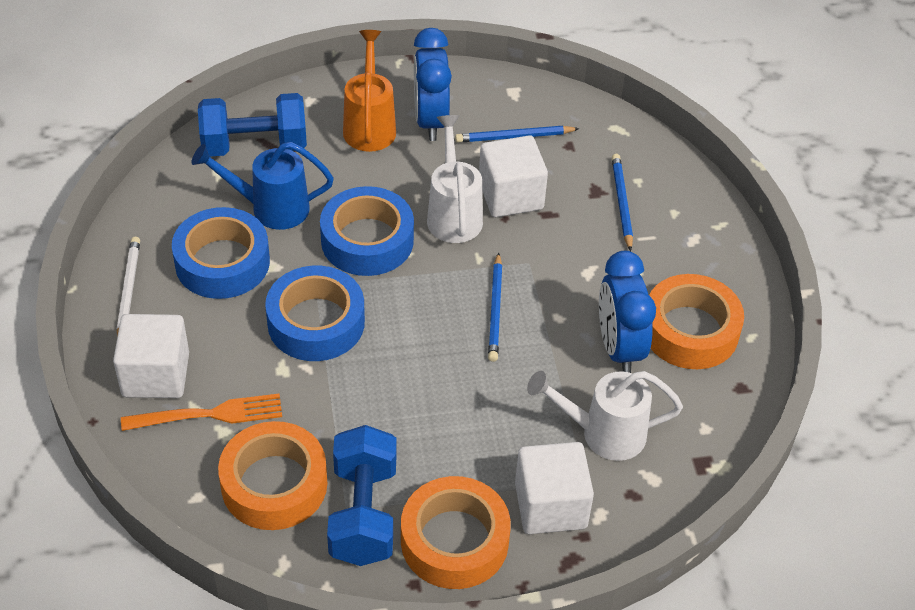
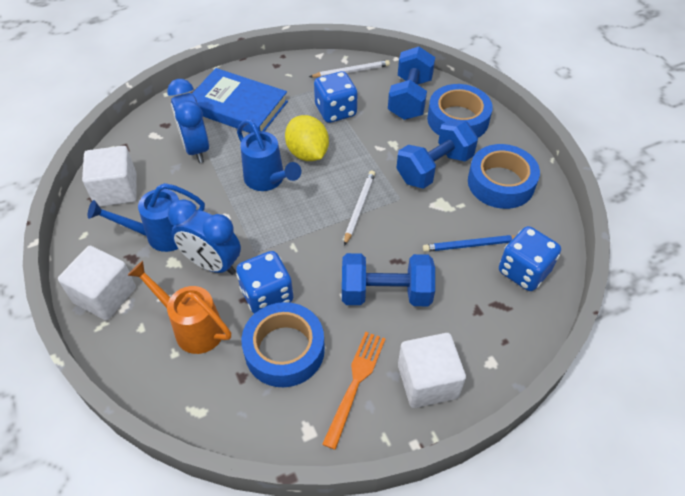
blue book: none = 0 -> [192,68,288,133] = 1
blue dice: none = 0 -> [236,251,293,314] [314,71,358,123] [499,226,561,291] = 3
blue dumbbell: [198,93,307,157] [327,425,396,566] = 2 -> [342,253,435,306] [388,47,435,120] [396,119,478,189] = 3
blue pencil: [455,126,580,143] [488,252,503,362] [612,154,633,251] = 3 -> [423,235,515,252] = 1
blue watering can: [191,142,334,230] = 1 -> [88,183,205,252] [237,119,302,191] = 2
orange tape: [218,421,327,530] [401,476,511,589] [649,274,744,369] = 3 -> none = 0
white pencil: [117,237,140,336] = 1 -> [309,60,390,78] [344,171,375,246] = 2
white watering can: [427,115,483,243] [527,371,683,461] = 2 -> none = 0
yellow lemon: none = 0 -> [285,115,329,161] = 1

